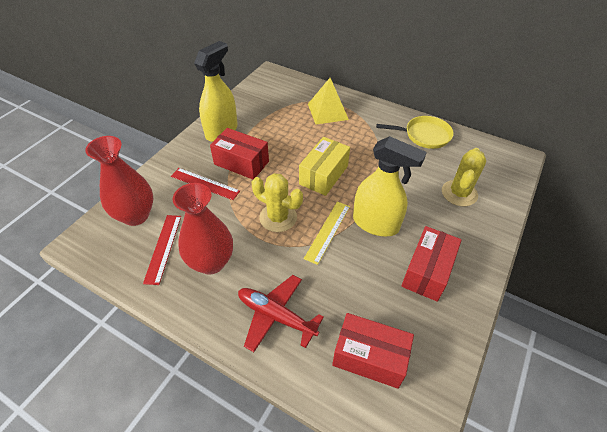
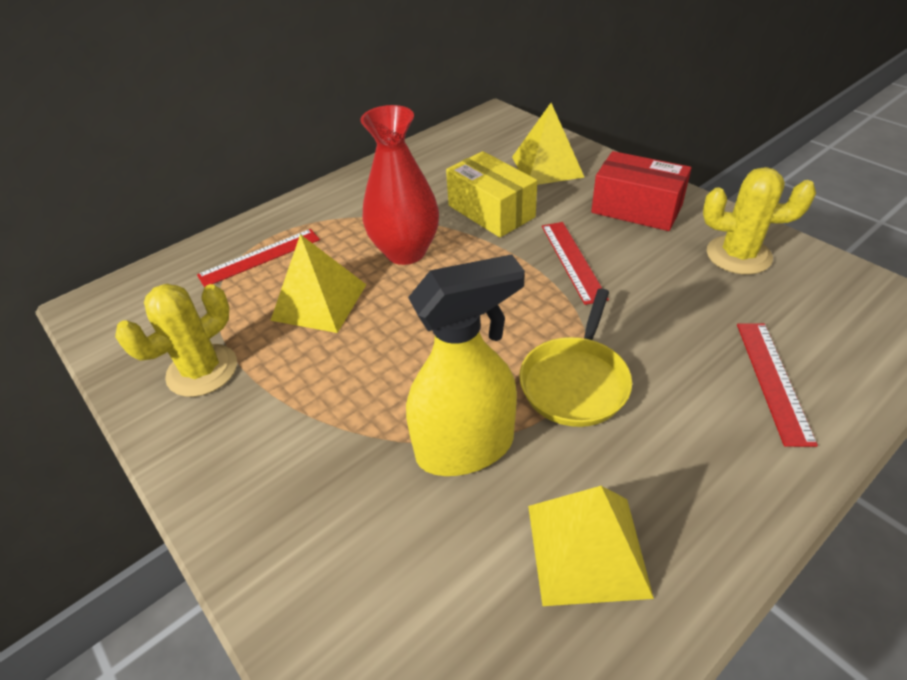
red box: [210,128,269,179] [332,313,414,389] [401,226,462,302] = 3 -> [591,151,692,231] = 1
red plane: [238,275,324,352] = 1 -> none = 0
red ruler: [143,215,181,285] [171,168,240,200] = 2 -> [197,229,320,287] [542,222,609,305] [737,323,818,447] = 3
red vase: [85,136,153,226] [173,183,233,275] = 2 -> [360,105,439,265] = 1
yellow pyramid: [308,78,349,124] = 1 -> [270,234,366,333] [512,103,585,185] [528,486,654,606] = 3
yellow ruler: [304,202,350,265] = 1 -> none = 0
yellow spray bottle: [194,41,238,142] [353,136,427,237] = 2 -> [406,254,525,476] = 1

